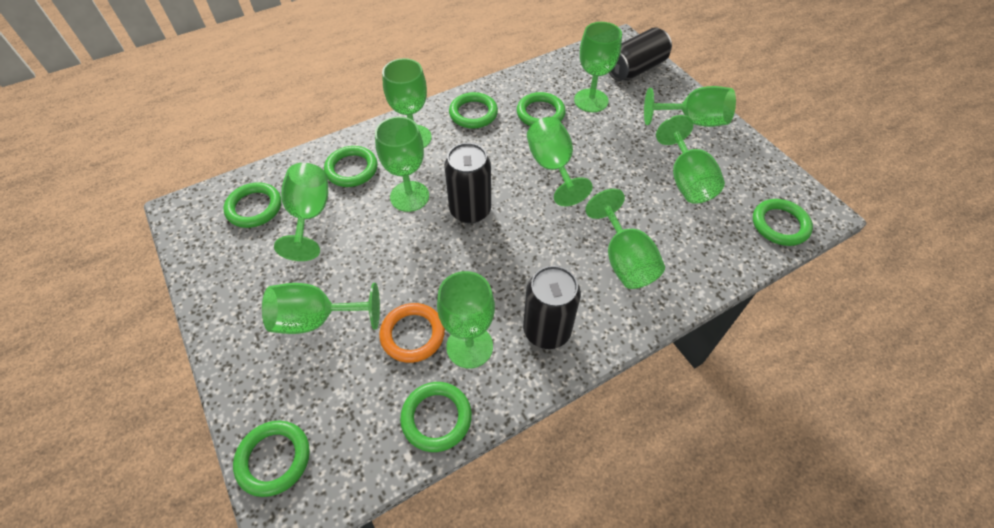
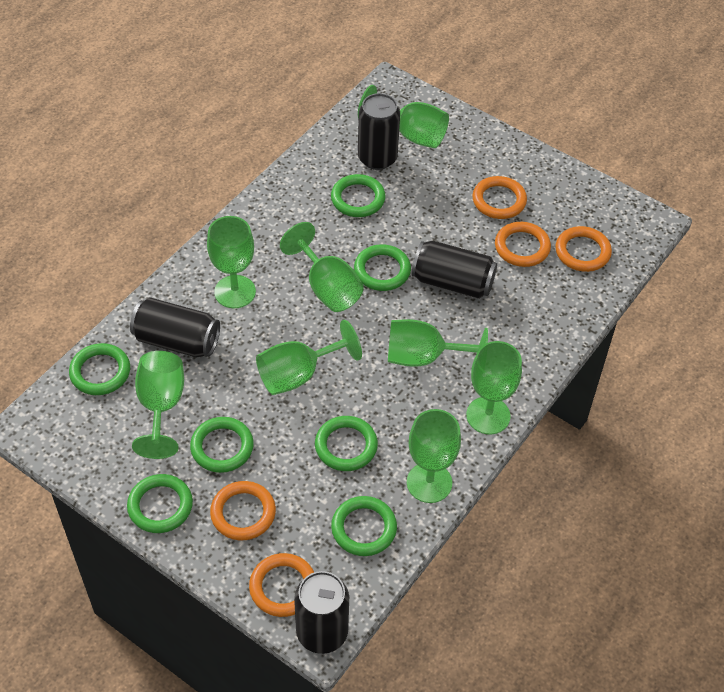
black can: [444,143,491,223] [523,266,581,349] [609,27,672,81] = 3 -> [130,297,220,358] [294,571,349,654] [358,93,400,170] [412,241,497,299] = 4
green goblet: [262,283,380,334] [274,163,328,261] [375,116,429,212] [382,58,432,148] [437,271,495,368] [527,117,593,206] [574,22,622,112] [585,189,665,289] [644,86,736,127] [656,115,725,204] = 10 -> [132,351,184,459] [207,216,256,308] [256,320,362,395] [280,222,364,312] [358,85,449,148] [388,319,488,367] [407,409,461,503] [466,341,522,435] = 8
orange ring: [379,303,445,363] = 1 -> [210,481,276,540] [249,553,314,617] [472,176,527,219] [495,222,551,267] [555,226,612,272] = 5

